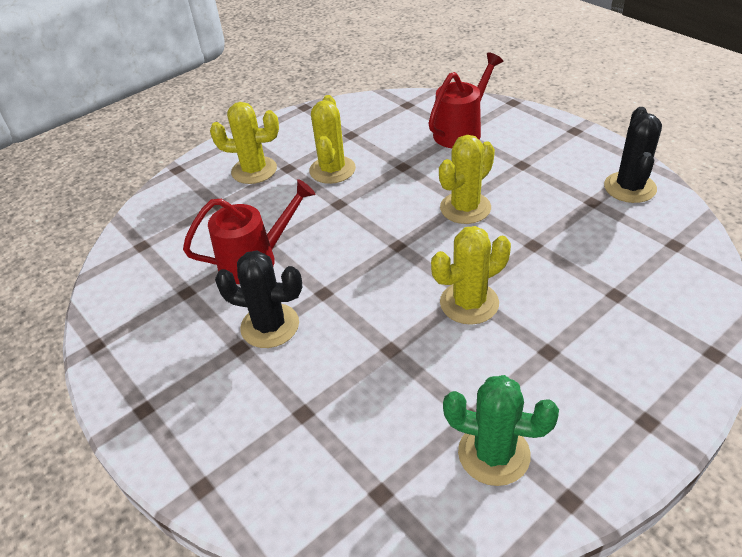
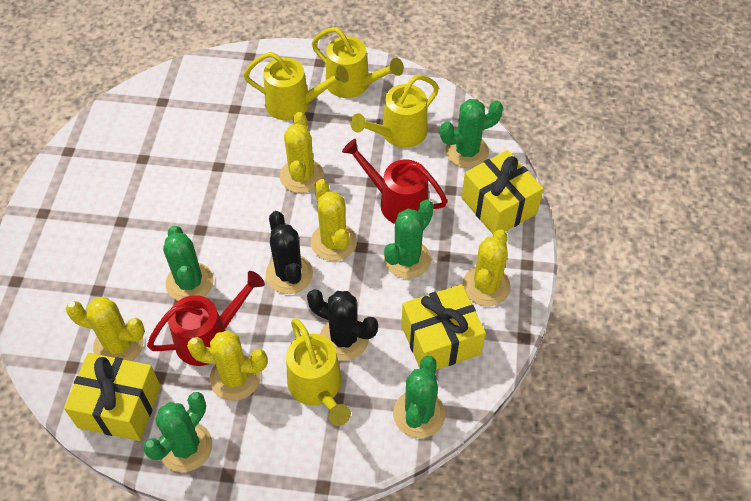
green cactus: [443,375,559,486] = 1 -> [143,392,212,472] [163,226,214,301] [384,199,434,279] [393,356,445,438] [440,99,503,168] = 5
yellow cactus: [210,102,279,184] [309,95,356,184] [431,226,511,325] [439,135,495,224] = 4 -> [66,297,145,361] [187,330,267,401] [280,112,324,193] [310,179,357,261] [463,229,511,306] = 5
yellow gift: none = 0 -> [64,353,161,441] [401,284,486,370] [461,150,544,234] = 3
yellow watering can: none = 0 -> [243,52,349,120] [286,318,351,426] [312,27,404,98] [350,75,439,148] = 4

